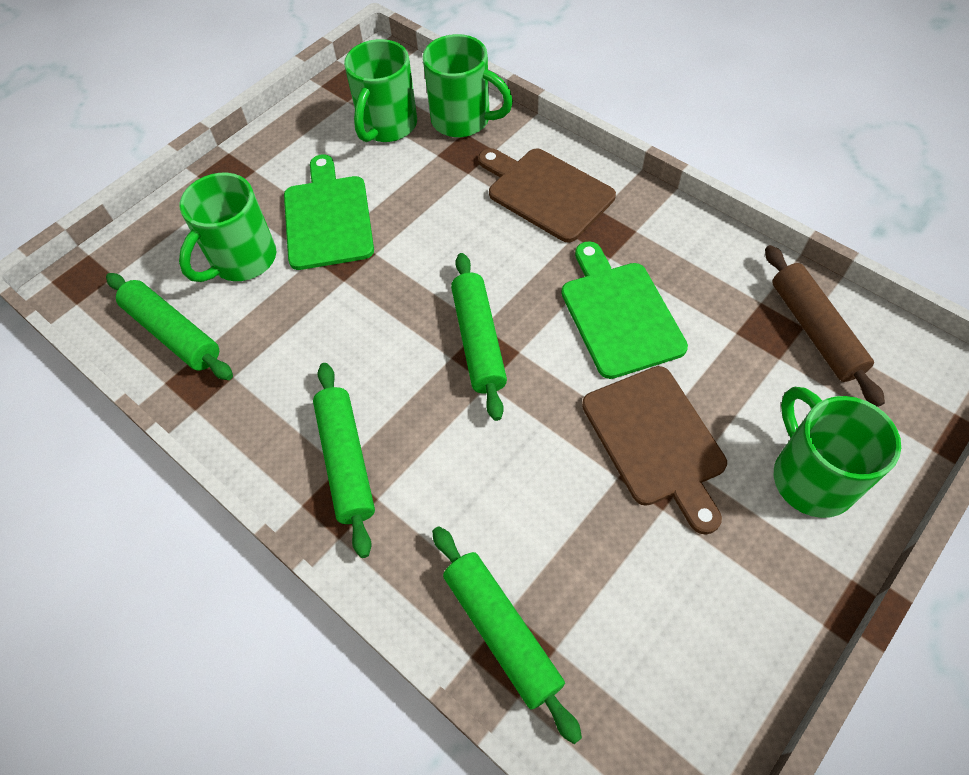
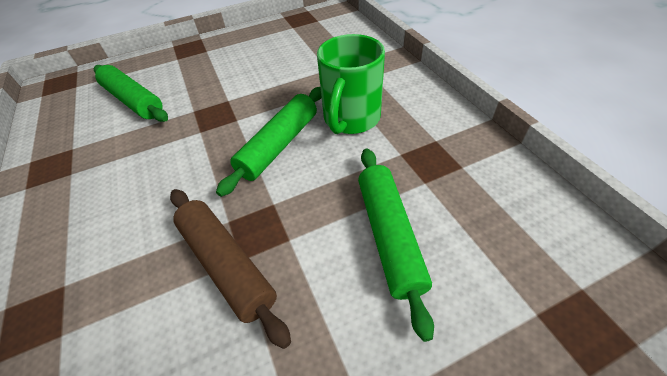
brown cutting board: [478,148,616,242] [582,366,727,535] = 2 -> none = 0
green cutting board: [284,155,374,270] [561,241,688,379] = 2 -> none = 0
green mug: [179,173,276,282] [344,39,417,142] [423,34,513,138] [774,387,901,518] = 4 -> [317,34,385,134] = 1
green rolling pin: [106,273,233,380] [313,363,375,558] [432,526,582,744] [451,253,507,421] = 4 -> [94,65,168,122] [216,87,322,197] [358,149,434,342] = 3

